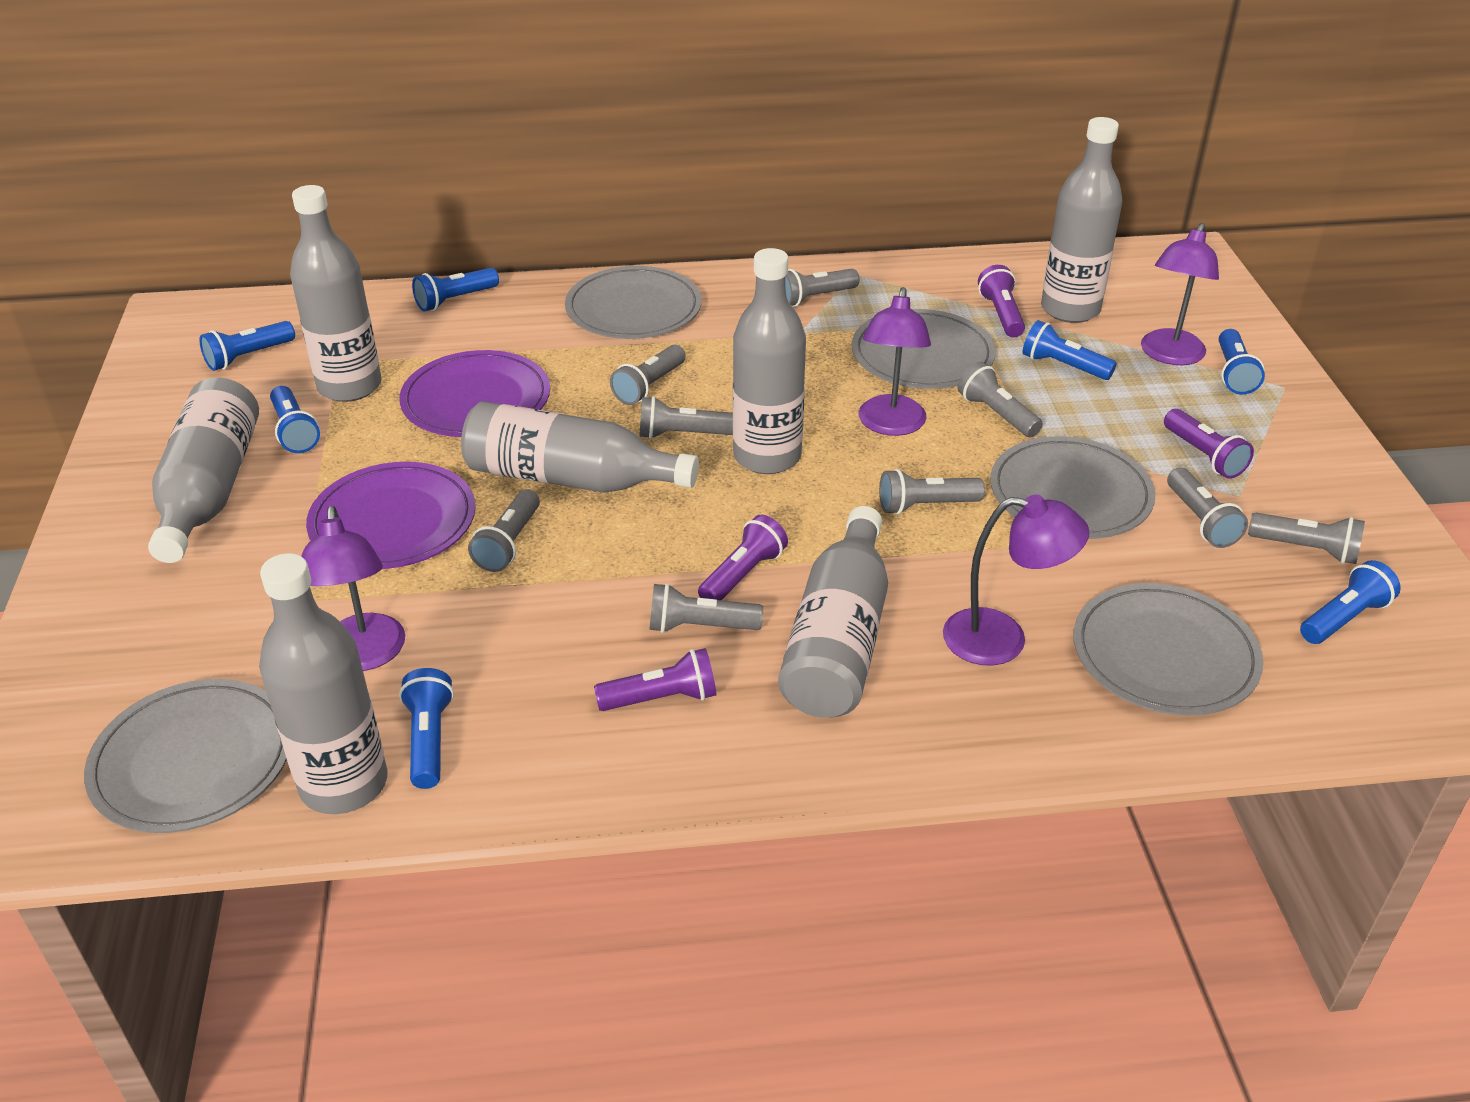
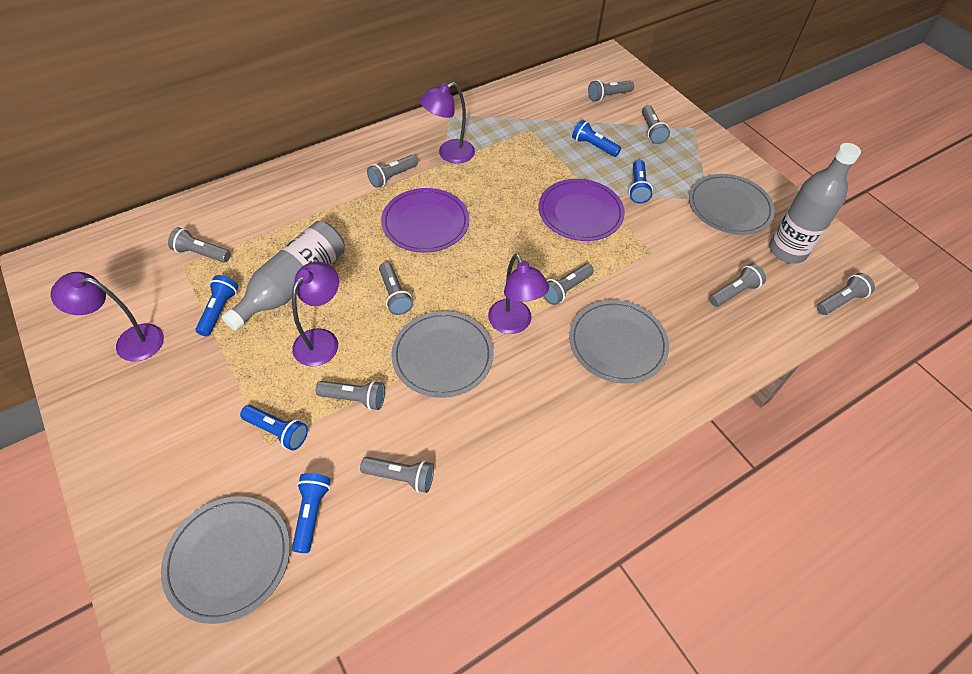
blue flashlight: [199,321,295,371] [270,386,320,453] [399,668,454,789] [412,268,499,311] [1022,320,1117,380] [1219,329,1265,395] [1300,560,1401,644] = 7 -> [196,275,238,336] [240,405,308,451] [292,473,331,553] [572,119,621,157] [629,160,653,203] = 5
grey bottle: [148,378,259,563] [259,553,388,814] [290,185,382,402] [461,401,699,493] [733,248,806,474] [778,506,888,718] [1041,117,1122,323] = 7 -> [222,221,345,331] [769,143,861,264] = 2
grey flashlight: [468,489,540,572] [610,345,686,405] [639,396,733,439] [649,583,763,633] [785,269,860,307] [879,469,985,515] [957,362,1043,437] [1167,468,1248,548] [1248,513,1365,564] = 9 -> [168,227,231,263] [315,381,385,410] [360,457,434,493] [367,155,418,188] [379,262,413,315] [543,264,594,305] [588,80,634,102] [642,105,670,144] [709,264,766,307] [817,273,875,315] = 10
grey plate: [84,679,287,833] [565,266,702,339] [852,309,996,389] [990,436,1156,539] [1073,583,1263,716] = 5 -> [161,496,290,624] [392,311,494,398] [569,300,669,384] [689,174,775,235] = 4
purple flashlight: [594,648,717,711] [698,515,788,600] [978,265,1025,337] [1164,409,1254,479] = 4 -> none = 0

